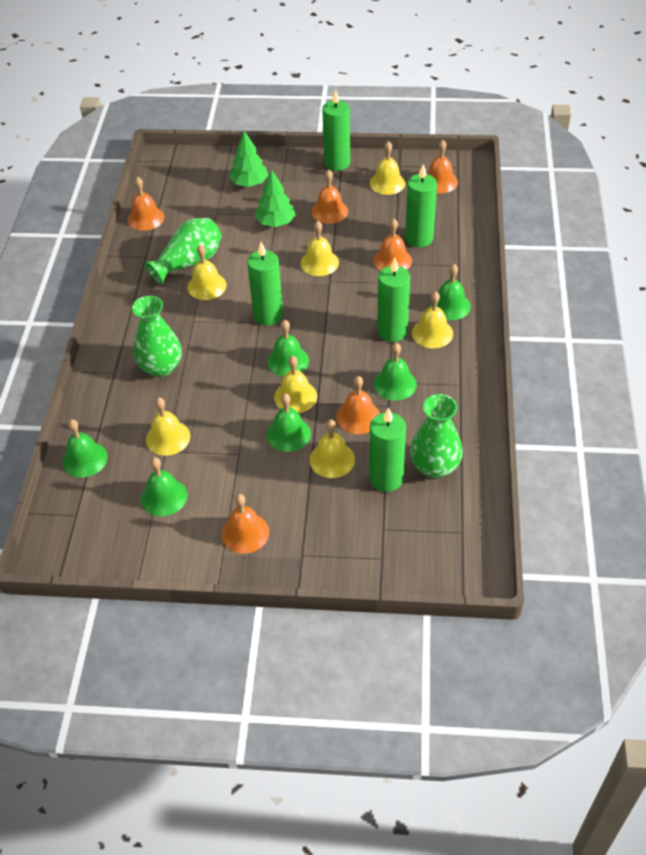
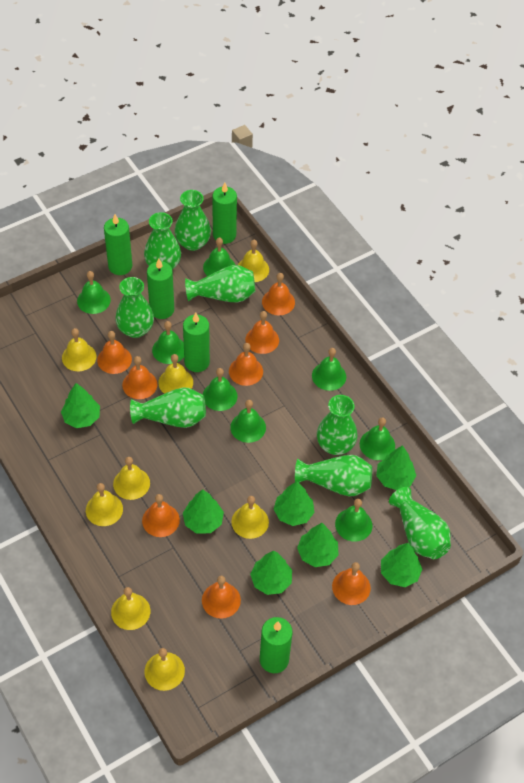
green bell: [62,419,108,478] [141,457,188,516] [267,320,309,377] [267,394,311,452] [374,343,417,401] [430,264,471,320] = 6 -> [77,271,111,314] [152,321,184,364] [203,237,235,276] [203,368,237,411] [230,400,266,443] [312,348,346,391] [335,499,372,542] [360,417,395,460] = 8
green tree: [229,131,268,187] [255,169,296,227] = 2 -> [61,383,100,428] [183,489,224,534] [250,551,292,595] [274,481,314,526] [297,523,339,567] [376,445,416,490] [381,543,422,587] = 7
green vase: [132,296,182,377] [145,218,222,285] [410,394,463,478] = 3 -> [115,277,154,338] [130,387,206,428] [144,212,181,269] [174,190,211,251] [185,265,255,303] [295,455,372,496] [317,395,357,455] [389,487,451,559] = 8
orange bell: [128,177,165,231] [222,494,269,554] [312,169,348,224] [337,376,380,434] [373,219,412,271] [427,140,458,193] = 6 -> [97,331,132,374] [122,356,157,399] [142,494,180,537] [202,576,241,619] [229,343,263,386] [245,311,279,354] [262,273,295,315] [332,562,371,605] = 8
yellow bell: [146,398,190,456] [187,244,227,300] [274,356,317,413] [300,221,339,276] [310,419,355,478] [370,141,406,195] [412,291,453,348] = 7 -> [62,328,97,371] [86,483,123,526] [111,587,150,630] [113,457,150,500] [144,648,185,691] [158,354,193,394] [231,496,269,539] [238,240,269,282] = 8

